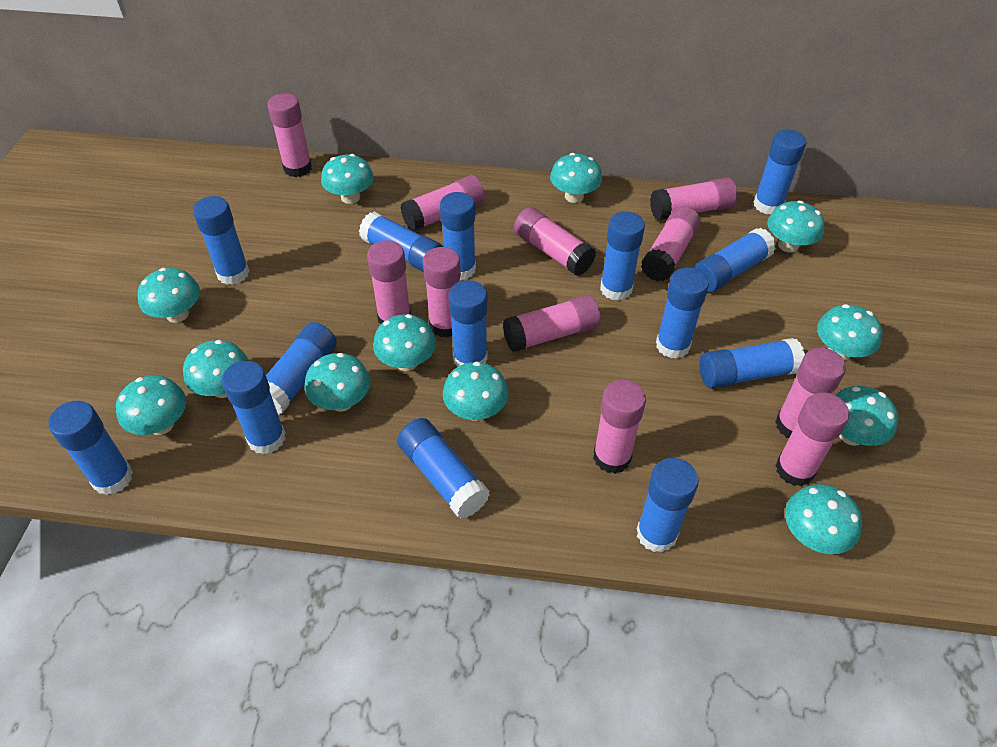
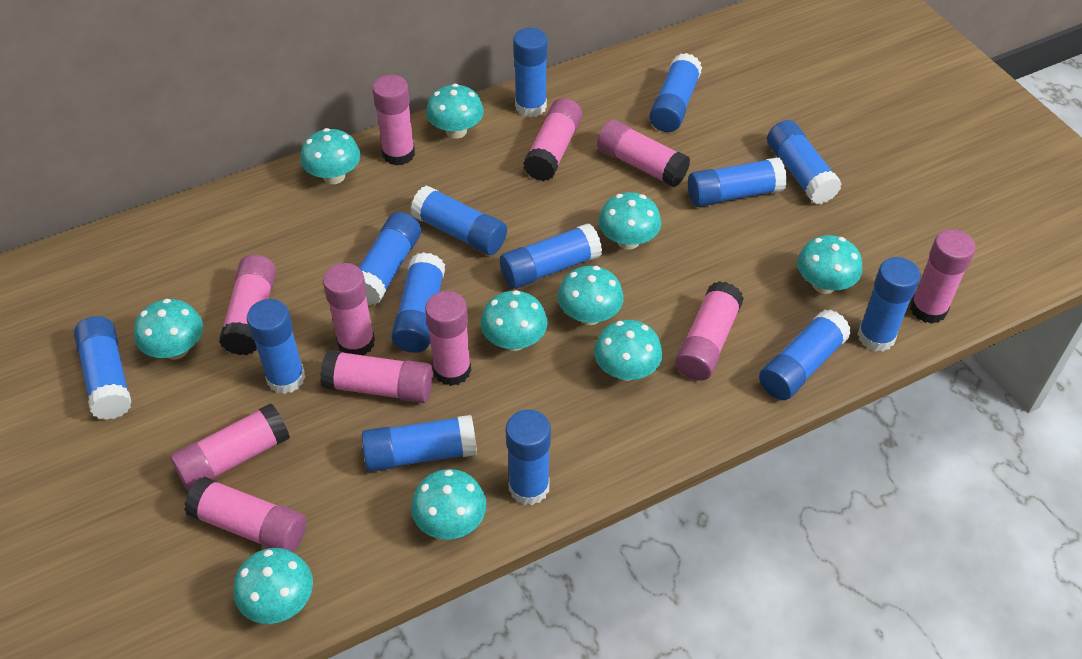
turquoise mushroom: [116,376,186,435] [138,268,200,323] [183,340,249,398] [304,353,370,412] [321,154,374,204] [373,314,436,371] [443,362,509,421] [550,153,602,203] [768,200,824,253] [785,484,862,554] [817,304,882,361] [836,386,898,446] = 12 -> [134,299,203,359] [233,548,313,624] [300,128,361,184] [411,469,486,540] [426,84,484,139] [481,290,548,351] [558,266,624,325] [594,320,663,381] [599,192,661,249] [797,235,862,294] = 10

